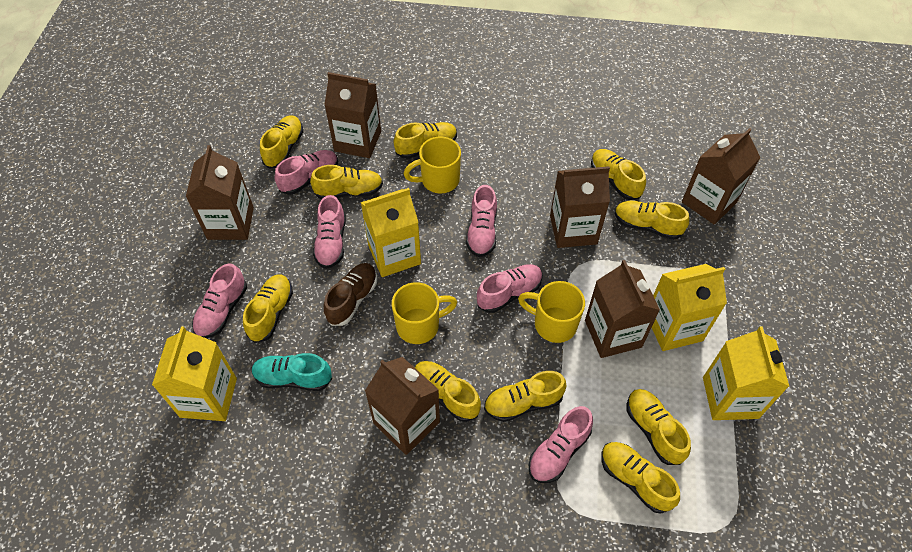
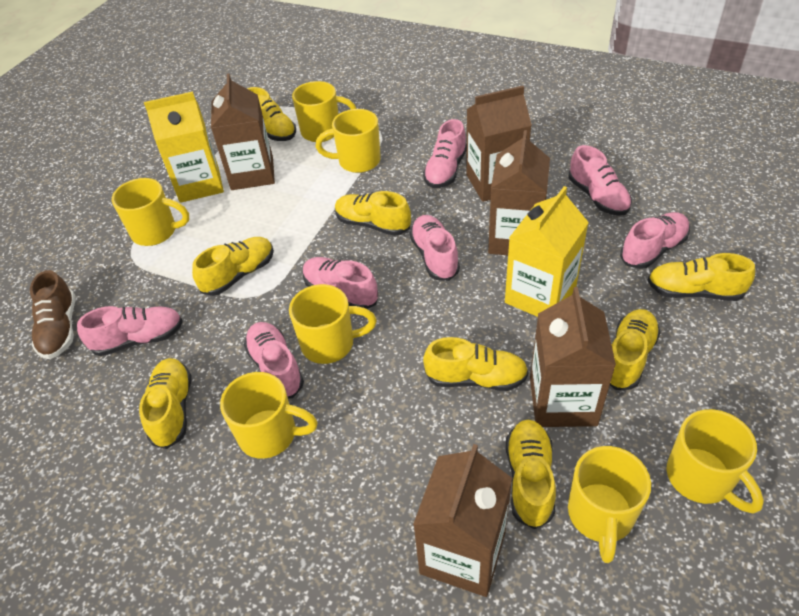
brown carton: [186,145,254,240] [324,72,381,158] [365,357,440,455] [550,166,610,248] [585,260,660,358] [682,128,761,225] = 6 -> [211,73,275,190] [413,444,512,597] [466,86,532,202] [488,130,550,255] [530,287,616,427] = 5
pink shoe: [192,263,247,338] [275,150,338,195] [313,195,346,269] [466,185,497,257] [477,264,543,313] [529,406,593,483] = 6 -> [77,306,183,356] [244,322,304,399] [303,257,378,309] [409,215,460,281] [423,119,467,188] [568,145,632,216] [620,212,690,269] = 7
turquoise shoe: [252,353,332,391] = 1 -> none = 0
yellow carton: [152,326,237,421] [361,188,421,277] [652,264,727,351] [703,326,789,420] = 4 -> [144,92,224,203] [505,186,589,317] = 2
yellow mug: [392,282,457,344] [404,137,461,193] [518,281,585,343] = 3 -> [112,178,189,246] [220,372,318,459] [289,284,377,364] [292,81,356,142] [316,109,381,173] [568,446,651,563] [667,409,764,513] = 7
yellow shoe: [243,274,293,343] [260,116,303,169] [310,165,383,199] [393,122,457,159] [415,361,481,422] [484,371,567,422] [591,149,646,200] [601,442,680,514] [615,201,689,240] [626,389,691,465] = 10 -> [139,358,192,449] [192,237,274,296] [247,87,296,141] [335,191,411,236] [423,337,529,391] [506,420,556,529] [610,309,661,390] [648,253,755,301] = 8

